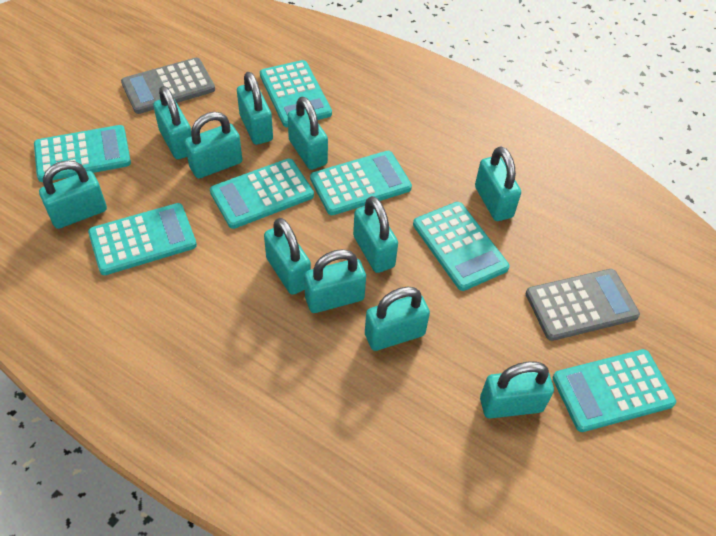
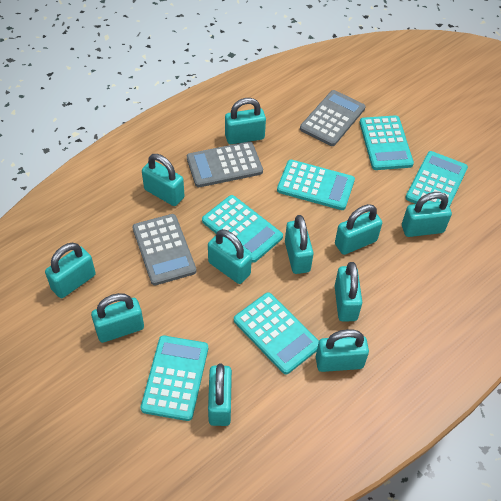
grey calculator: [121,58,215,114] [526,269,640,341] = 2 -> [132,214,197,285] [187,141,263,187] [300,90,366,146] = 3
turquoise calculator: [34,125,131,182] [88,203,197,275] [210,158,314,229] [260,60,332,127] [310,151,412,215] [413,202,510,291] [553,349,676,432] = 7 -> [141,336,208,421] [202,195,283,263] [234,292,319,374] [277,160,355,210] [360,115,414,170] [405,151,468,207] = 6

